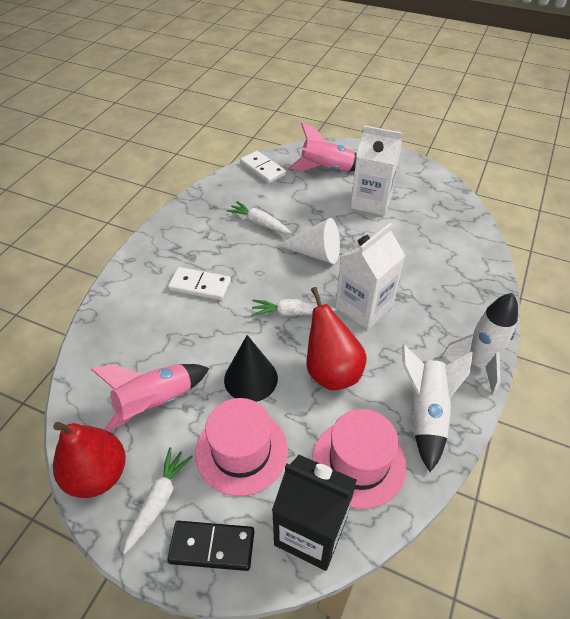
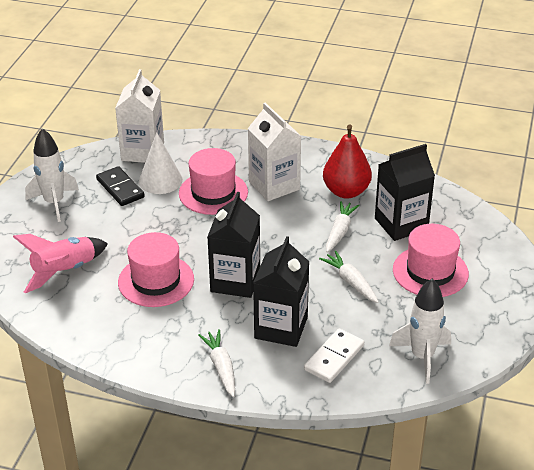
black carton: [272,455,357,571] = 1 -> [207,192,260,298] [253,236,309,347] [375,144,435,241] = 3
black cone: [224,335,278,402] = 1 -> none = 0
pink hat: [195,398,288,496] [312,409,406,509] = 2 -> [118,232,194,307] [179,148,248,215] [393,224,469,297] = 3
pink rocket: [91,364,209,431] [289,122,357,171] = 2 -> [13,234,108,293] = 1
red pear: [53,422,126,498] [307,287,367,390] = 2 -> [323,124,372,199] = 1
white domino: [168,267,231,300] [240,151,286,183] = 2 -> [304,328,364,383] = 1

